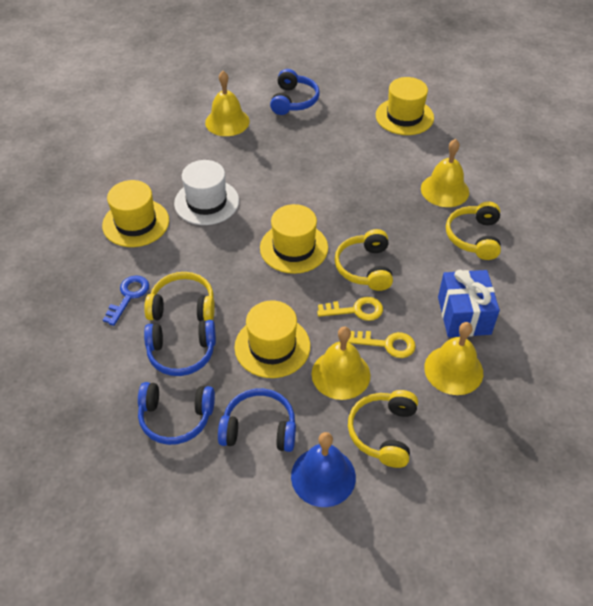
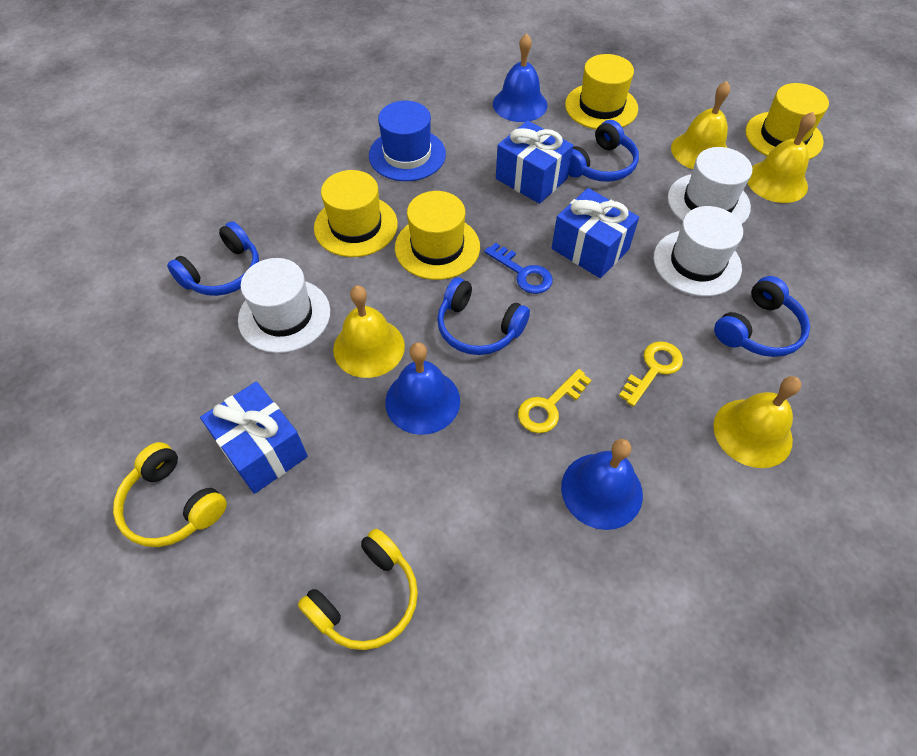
blue bell: [291,432,356,507] = 1 -> [385,342,460,435] [493,33,547,122] [561,439,643,530] = 3
blue gift: [438,270,500,337] = 1 -> [200,382,308,494] [496,121,573,204] [552,188,639,278] = 3
blue hat: none = 0 -> [369,101,446,181] = 1
white hat: [174,160,239,225] = 1 -> [238,258,330,353] [653,206,743,297] [668,147,752,224] = 3
yellow headphones: [144,272,215,321] [335,229,393,291] [348,390,418,468] [446,202,501,260] = 4 -> [113,442,227,547] [298,529,418,650] = 2

